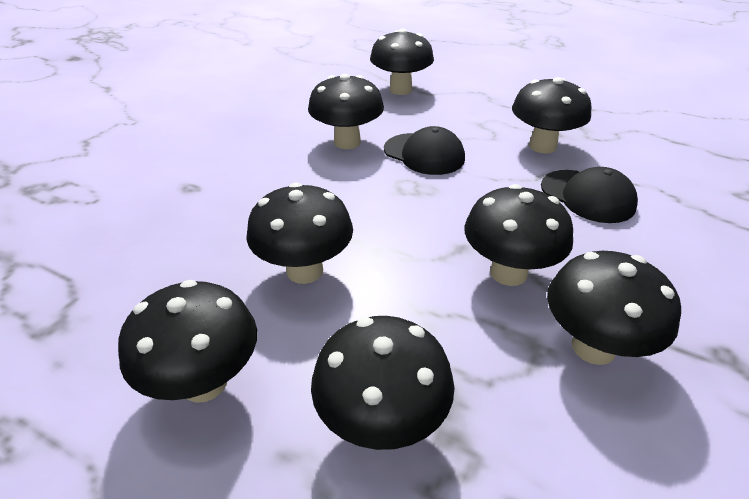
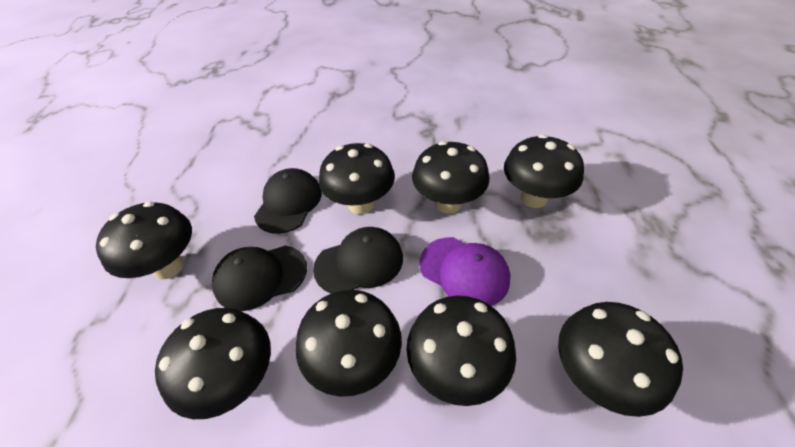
black cap: [384,126,465,175] [541,167,638,223] = 2 -> [212,245,307,311] [254,168,322,234] [313,227,403,294] = 3
purple cap: none = 0 -> [419,237,510,306] = 1

